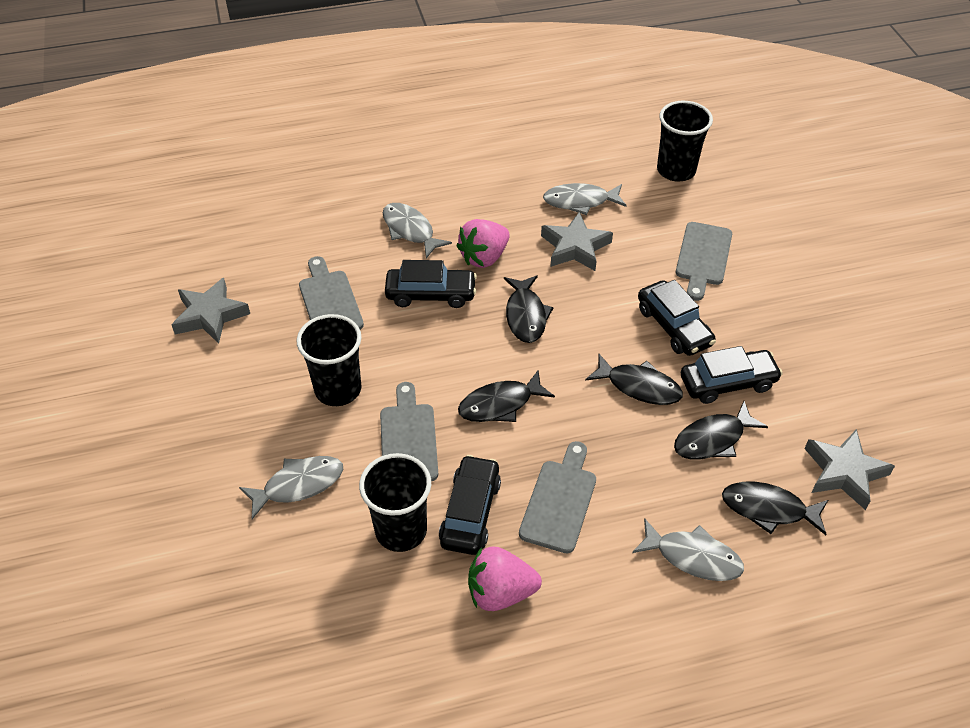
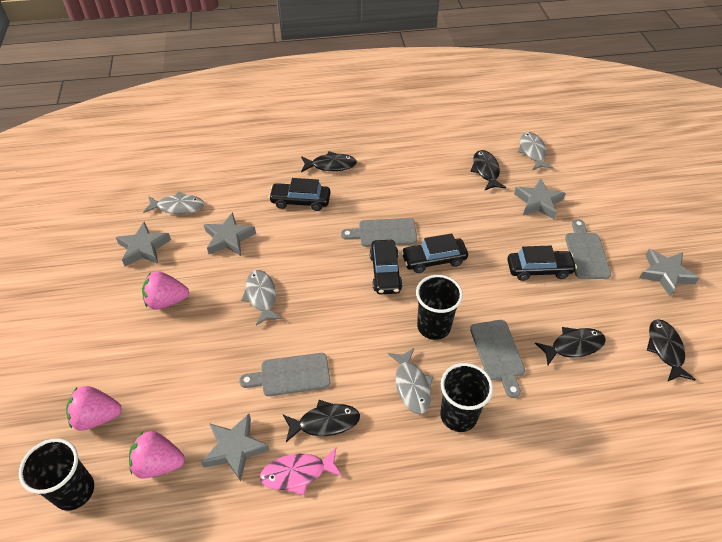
grey star: [172,278,250,344] [541,212,613,271] [804,429,895,510] = 3 -> [116,222,171,267] [201,414,270,482] [204,212,256,256] [514,178,566,219] [639,249,699,297] = 5
pink fish: none = 0 -> [260,448,343,495] = 1
pink strawberry: [456,219,510,268] [468,547,542,611] = 2 -> [66,386,122,431] [129,431,185,479] [142,271,189,310] = 3

